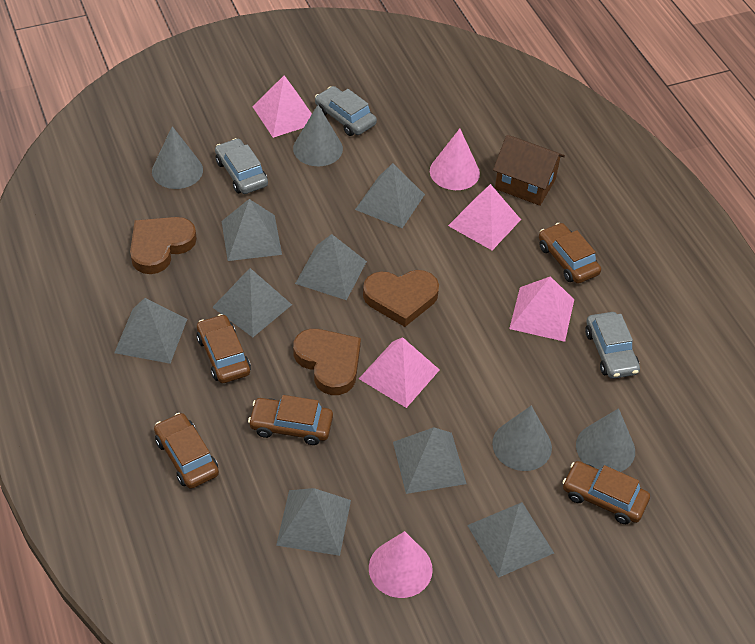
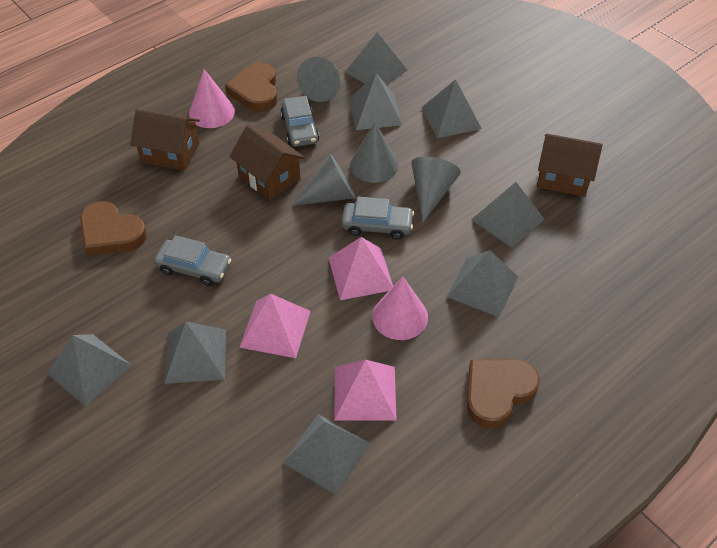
brown car: [154,413,219,489] [197,314,251,383] [248,395,333,445] [539,223,601,284] [563,461,650,524] = 5 -> none = 0
brown house: [493,135,565,206] = 1 -> [130,109,200,171] [229,125,305,200] [537,134,603,197] = 3
pink pyramid: [253,75,312,138] [359,337,440,408] [448,184,521,250] [509,276,574,342] = 4 -> [239,293,311,358] [329,237,393,300] [334,360,396,421] = 3

